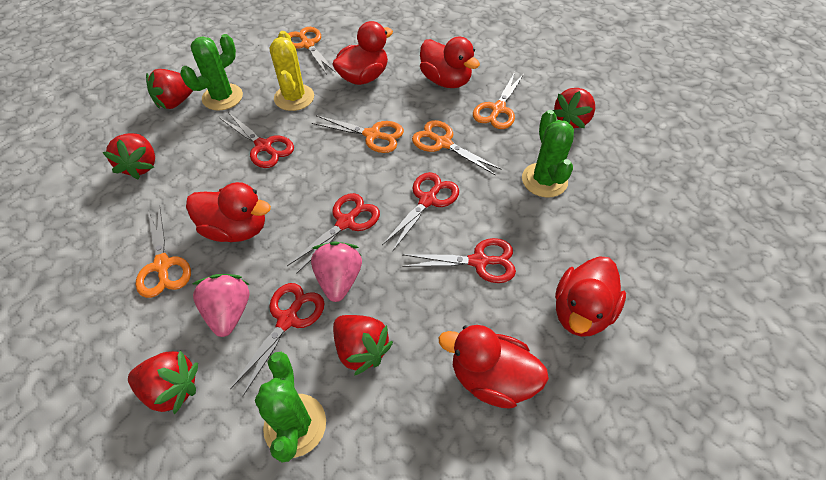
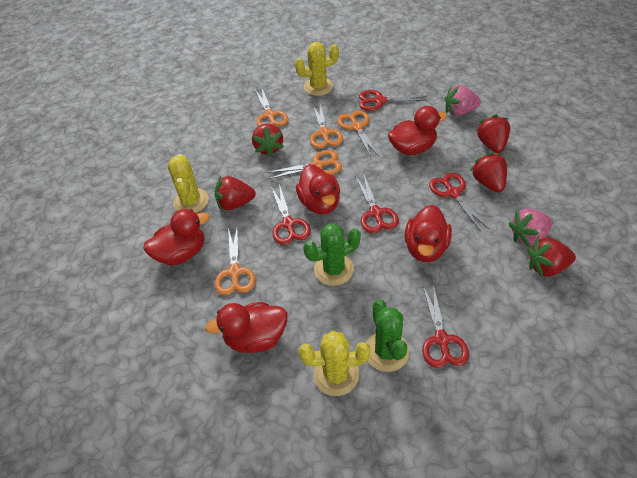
green cactus: [180,34,243,111] [255,352,326,462] [522,110,574,197] = 3 -> [303,223,361,286] [366,299,409,372] = 2
yellow cactus: [270,31,314,111] = 1 -> [168,154,209,213] [295,42,339,96] [299,331,371,396] = 3

